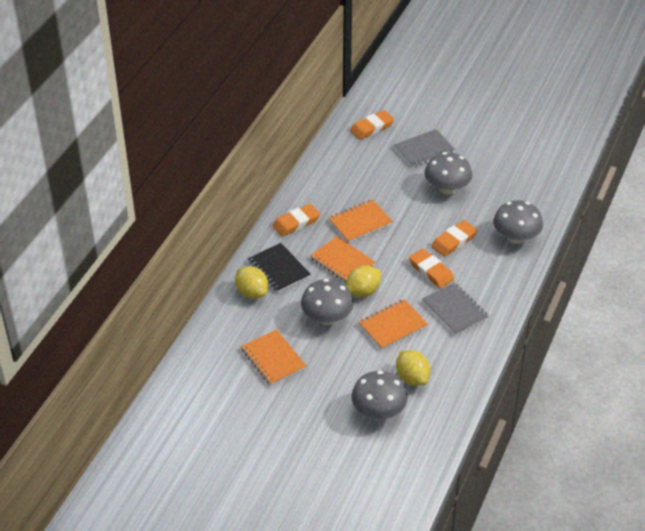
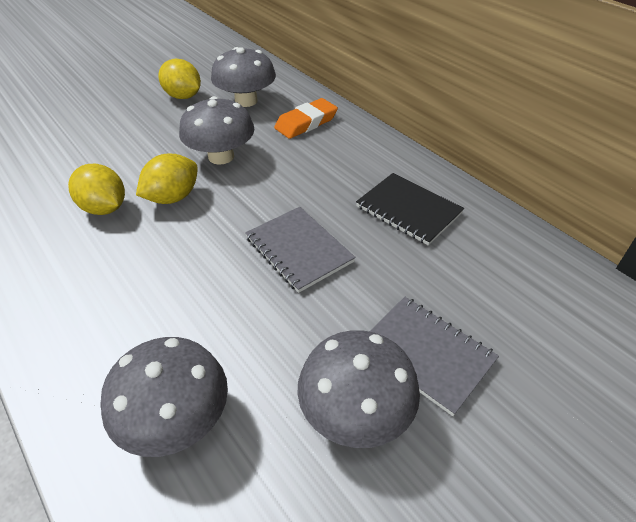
orange eraser: [272,204,320,237] [350,110,394,140] [409,249,454,288] [431,220,477,257] = 4 -> [274,98,338,139] = 1
orange notebook: [241,329,306,385] [310,236,376,283] [329,199,393,243] [359,299,428,349] = 4 -> none = 0

